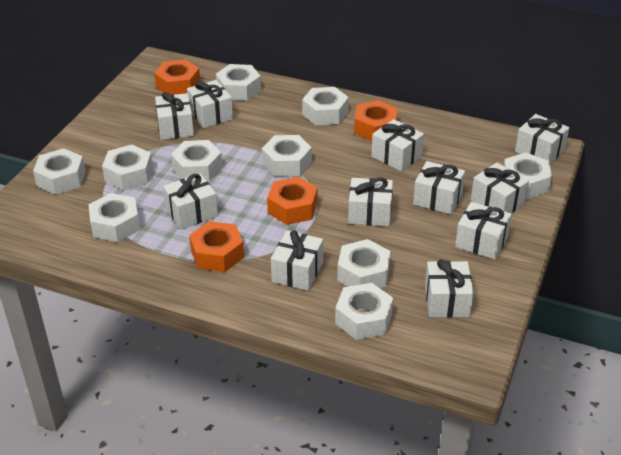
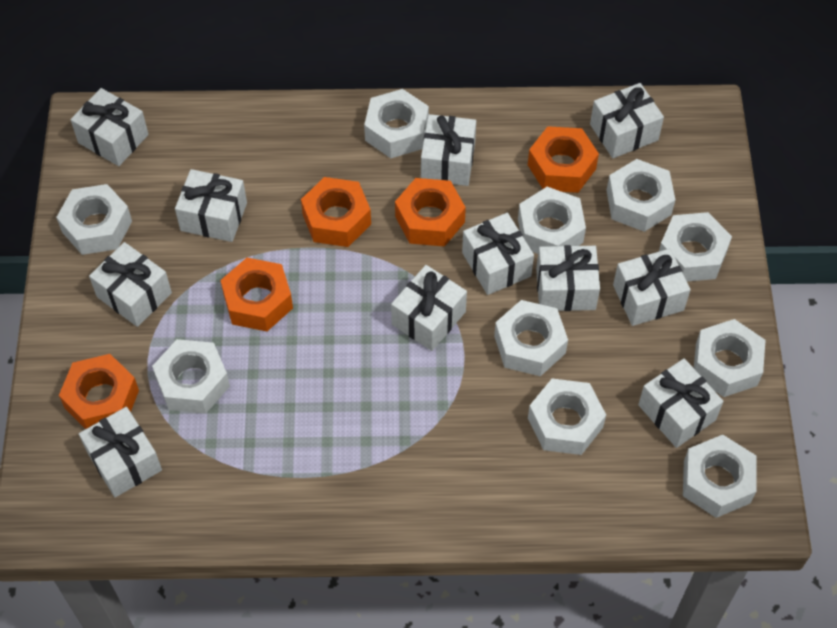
orange nut: [154,59,200,95] [189,221,244,272] [267,177,318,225] [354,100,398,141] = 4 -> [59,354,139,429] [220,258,293,332] [301,177,371,247] [395,178,466,246] [528,126,599,193] = 5

